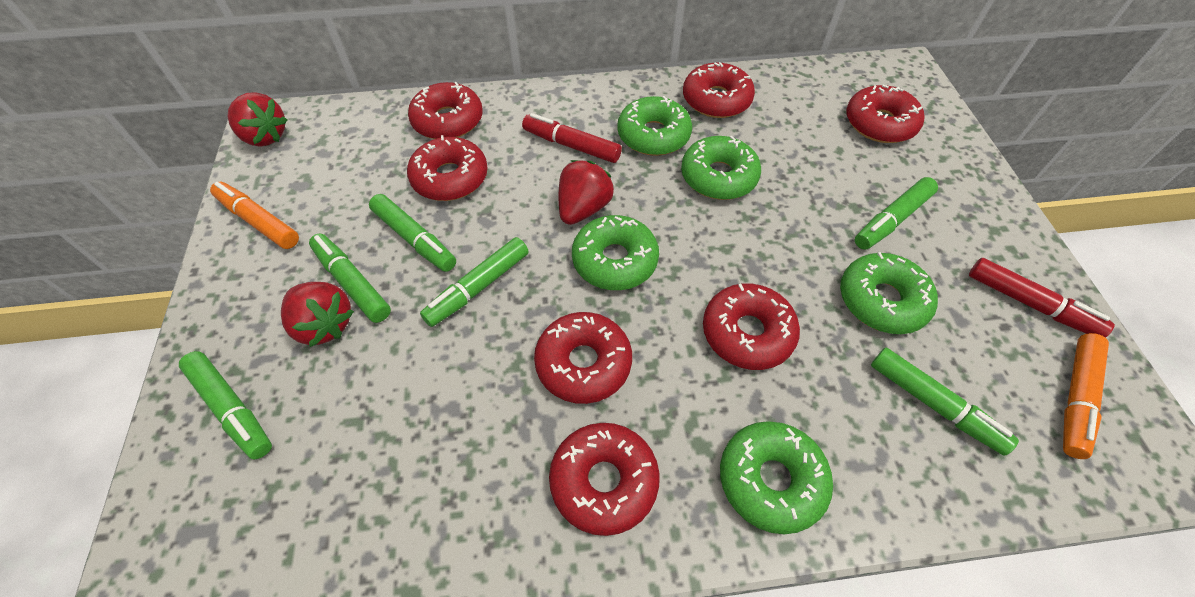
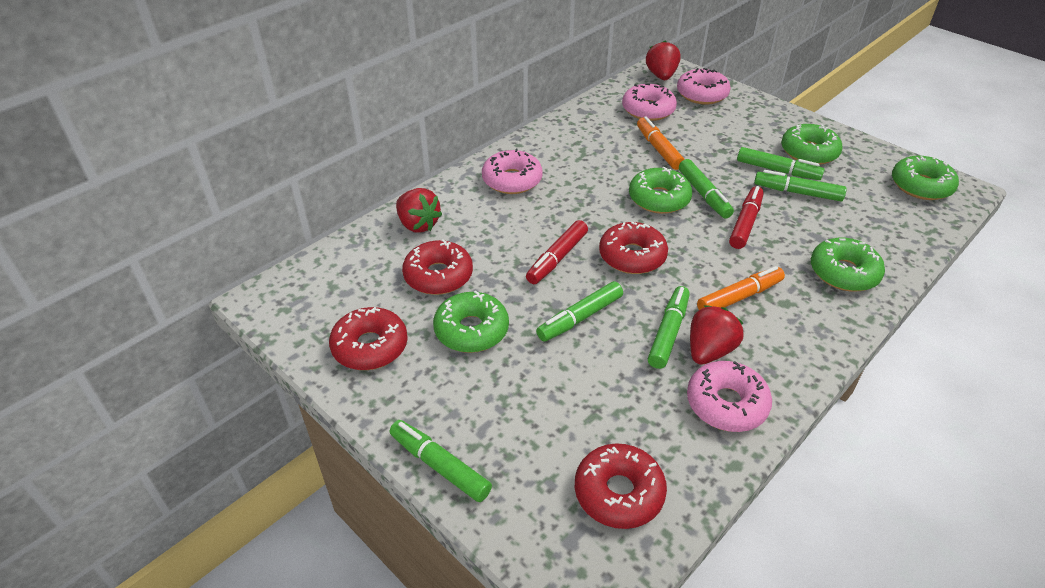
pink donut: none = 0 -> [482,149,543,194] [622,83,677,121] [677,68,731,105] [687,361,772,432] = 4
red donut: [407,135,488,201] [408,82,483,139] [534,312,632,404] [549,423,660,536] [683,62,755,118] [703,283,800,370] [846,85,925,143] = 7 -> [329,307,408,370] [402,239,473,295] [575,443,667,529] [599,222,668,274] = 4

